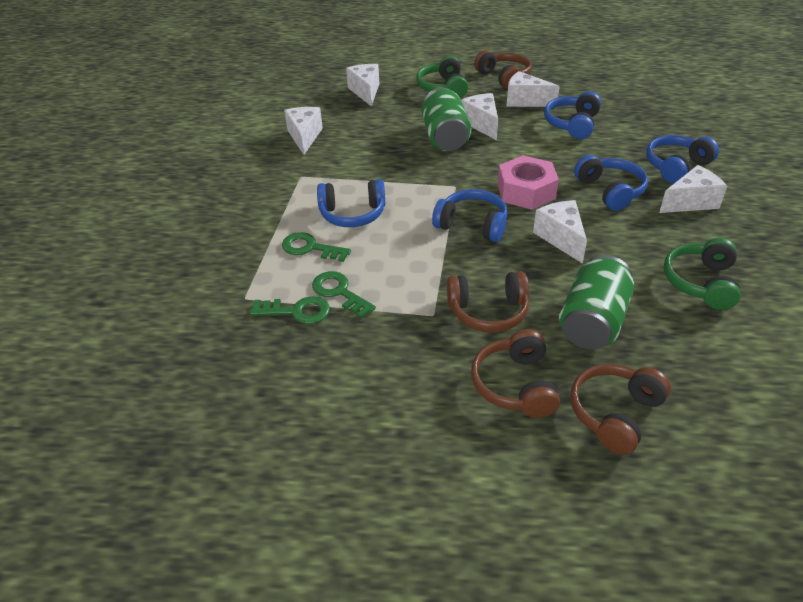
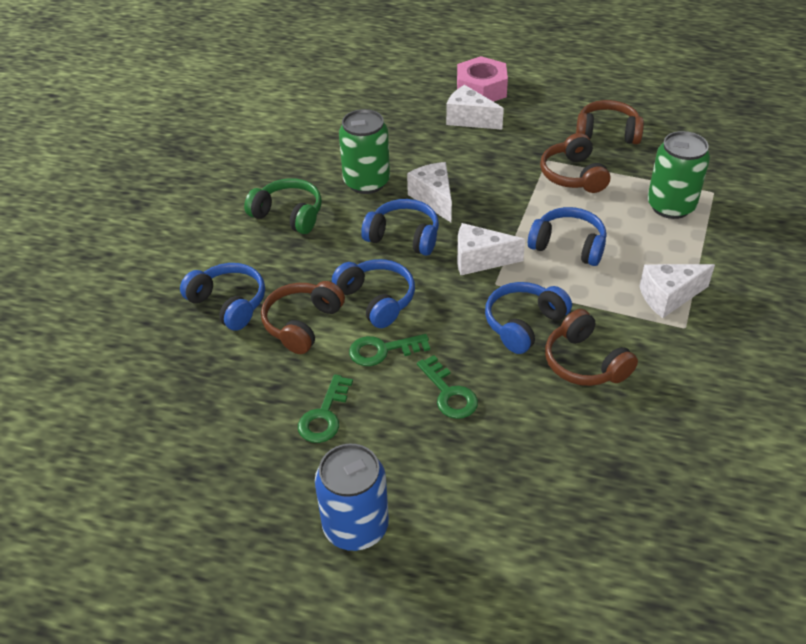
blue can: none = 0 -> [315,444,389,551] = 1
green headphones: [416,56,468,98] [664,238,741,310] = 2 -> [244,178,322,234] = 1
white cheese: [284,107,323,155] [346,64,379,107] [461,93,498,140] [506,71,560,107] [533,200,587,264] [659,165,727,213] = 6 -> [407,162,452,222] [446,85,504,130] [457,223,525,275] [639,264,715,318] = 4

